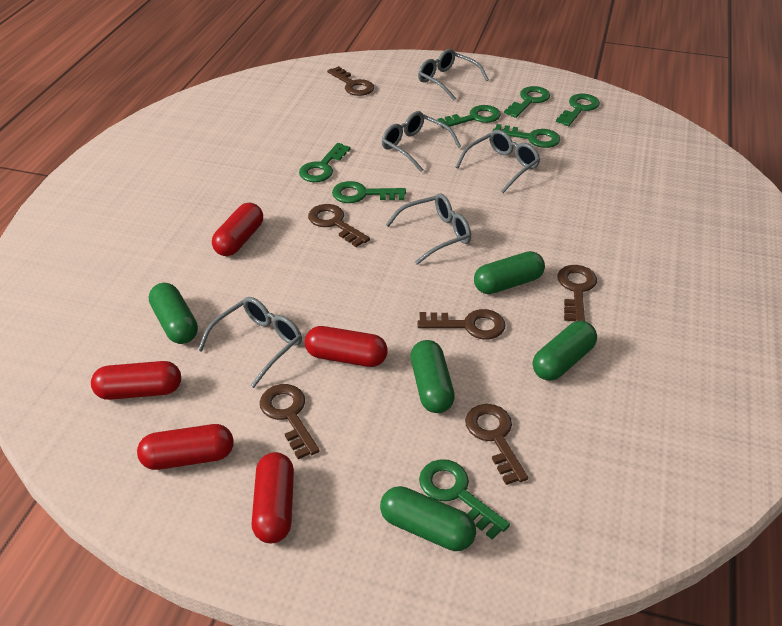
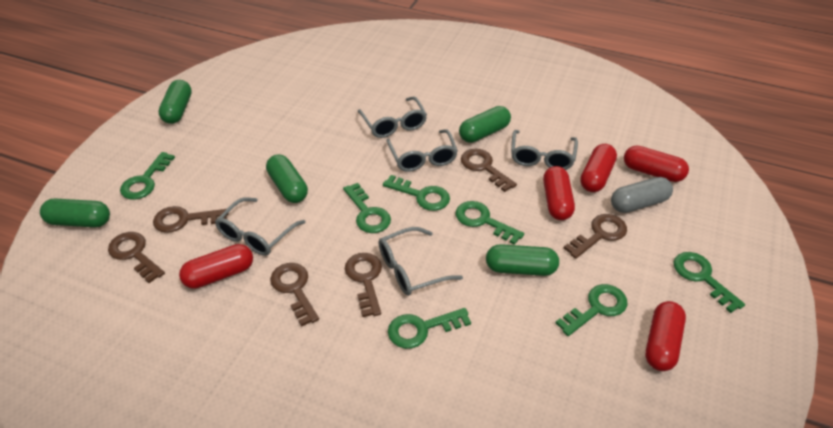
grey capsule: none = 0 -> [611,177,673,213] = 1

